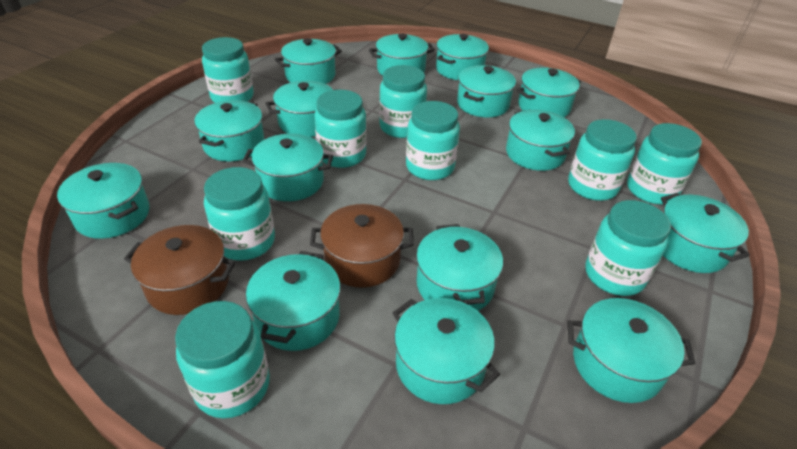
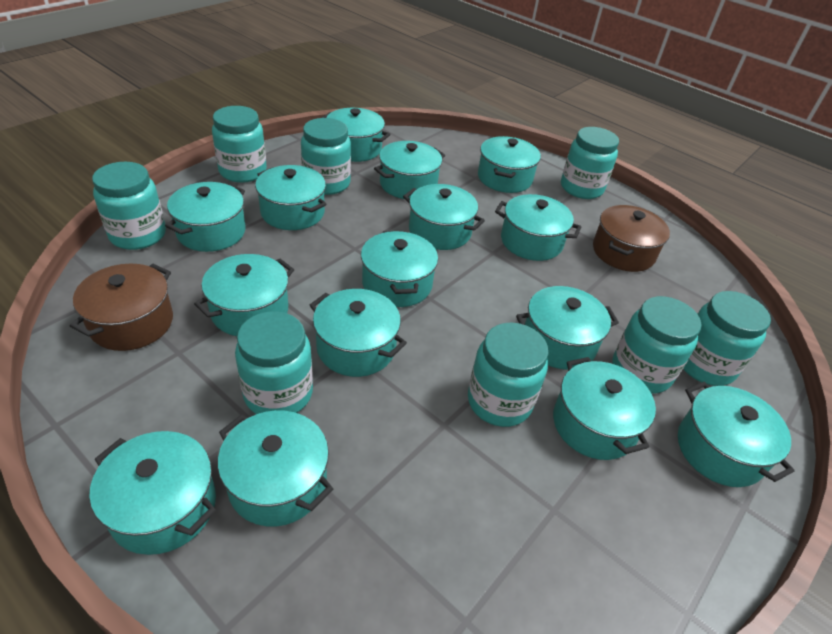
turquoise jar: [175,301,270,418] [202,37,254,103] [204,167,275,261] [314,90,367,168] [379,65,427,138] [406,101,460,180] [568,119,637,201] [585,200,671,296] [627,123,702,205] = 9 -> [92,162,166,250] [212,106,267,183] [235,311,313,414] [301,118,351,195] [468,323,549,427] [561,127,619,199] [612,296,702,393] [683,291,771,386] = 8

